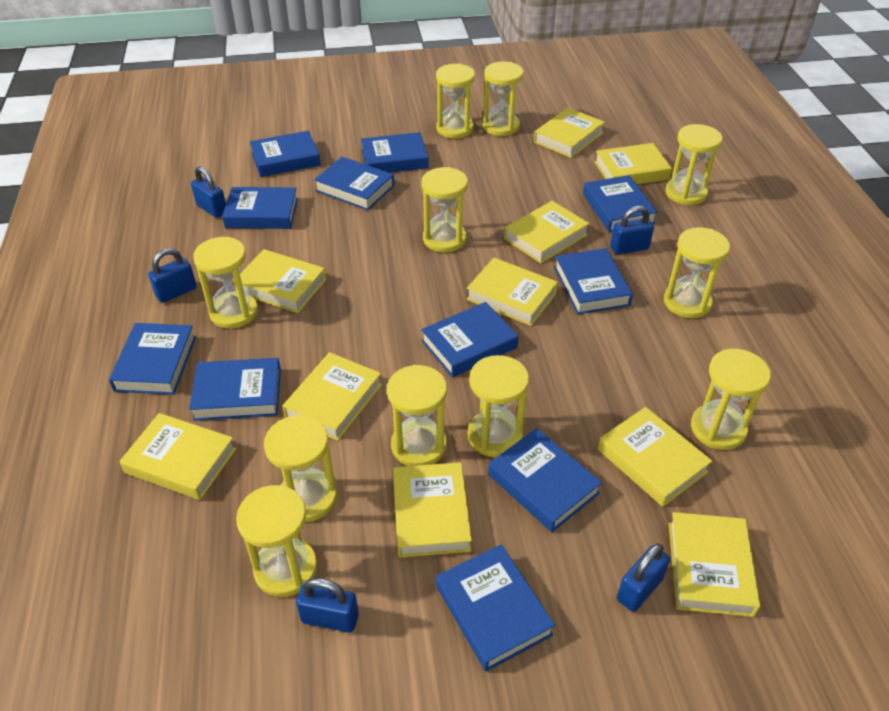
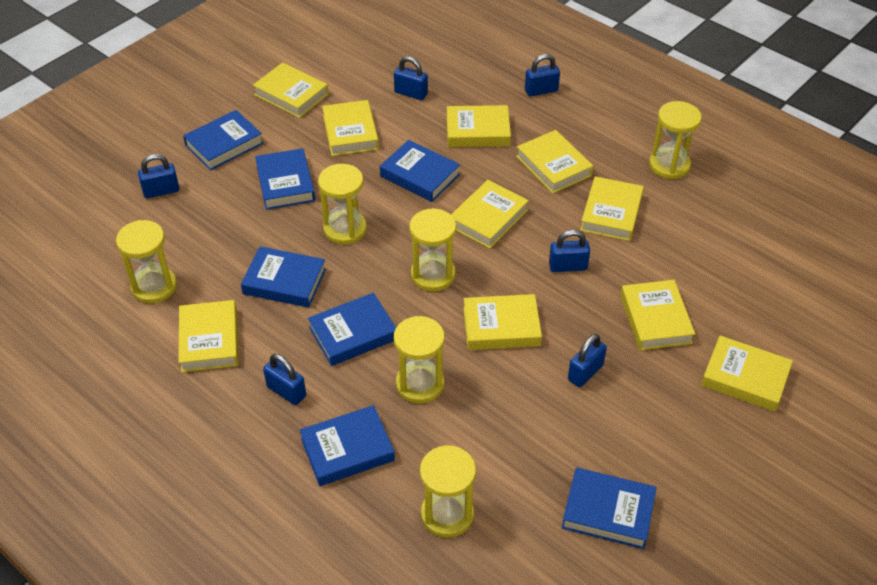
blue book: [109,323,196,395] [189,358,281,421] [222,187,298,229] [250,131,321,177] [314,157,394,210] [361,132,429,173] [421,302,519,377] [436,544,555,672] [488,428,602,532] [554,248,633,314] [583,175,657,232] = 11 -> [183,110,263,170] [241,246,326,308] [255,148,315,210] [300,405,395,486] [308,293,396,366] [380,140,460,202] [562,467,657,549] = 7
blue padlock: [148,248,197,303] [191,166,226,218] [296,578,359,633] [610,206,654,255] [617,543,670,612] = 5 -> [138,154,179,198] [263,354,306,405] [394,56,428,100] [525,54,560,96] [549,230,590,272] [568,334,607,387] = 6
yellow hourglass: [193,237,258,329] [236,485,317,597] [264,415,337,522] [387,365,447,466] [422,167,468,253] [436,64,475,139] [468,355,529,457] [482,62,524,136] [664,227,730,318] [665,124,723,205] [691,349,771,450] = 11 -> [116,220,177,303] [318,164,367,244] [394,316,445,403] [409,208,456,291] [420,445,476,538] [649,101,702,179] = 6

